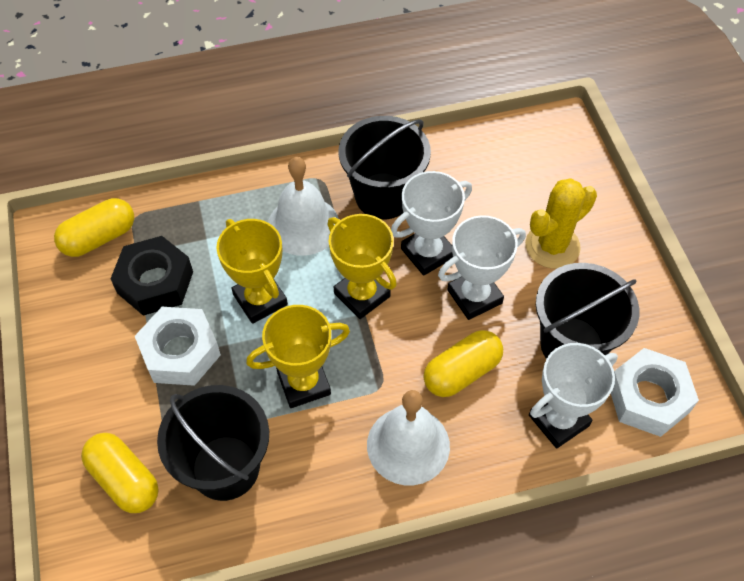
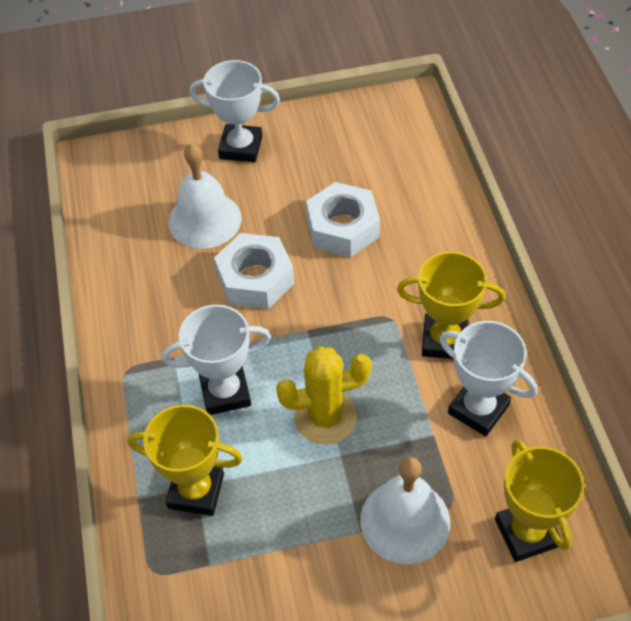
black bucket: [157,385,269,501] [339,116,431,219] [536,263,639,359] = 3 -> none = 0
black nut: [111,236,193,316] = 1 -> none = 0
yellow capsule: [54,198,134,257] [81,433,159,513] [423,330,503,397] = 3 -> none = 0

